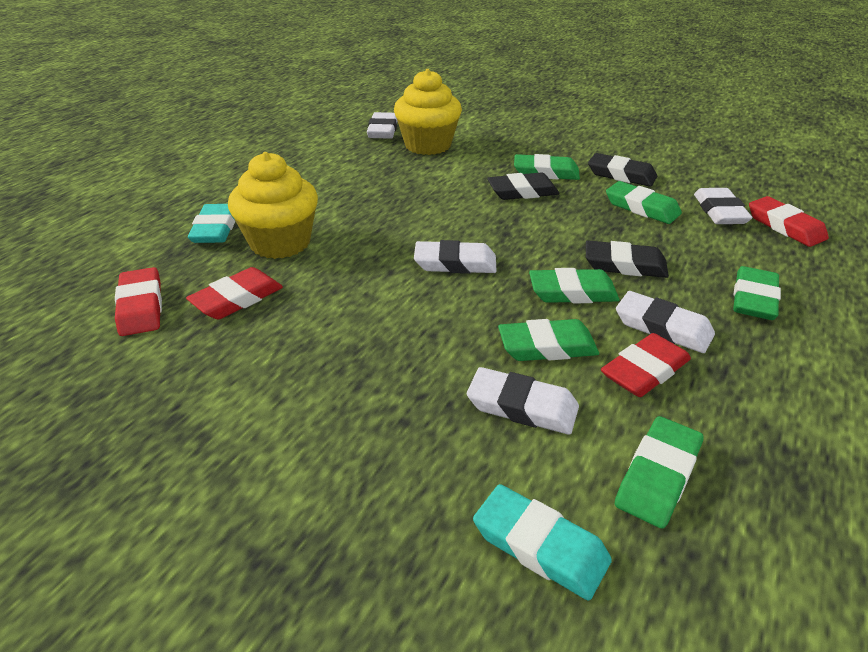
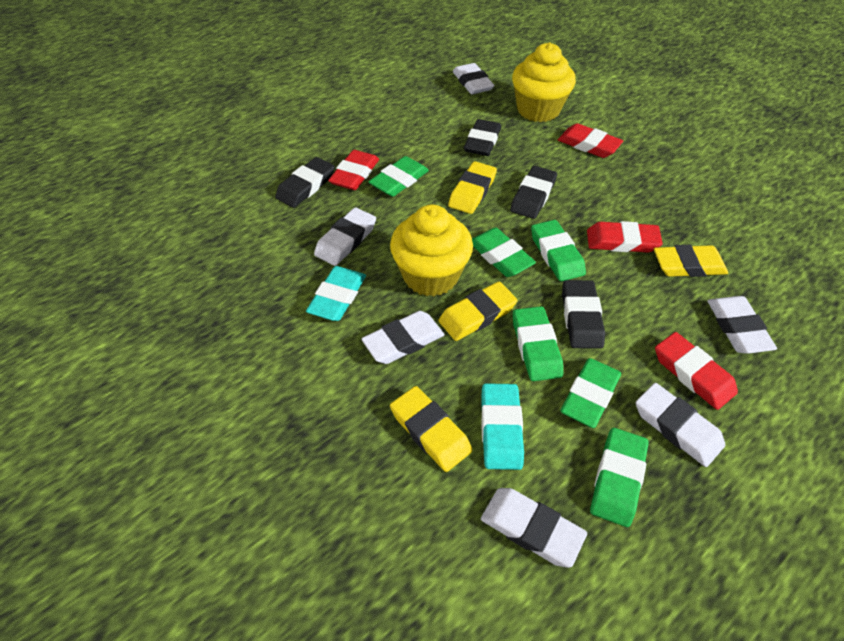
black eraser: [487,172,560,200] [586,240,669,278] [588,153,657,187] = 3 -> [275,157,335,208] [464,119,501,156] [510,166,557,219] [562,280,605,349] = 4
white eraser: [367,112,398,139] [414,240,497,274] [467,367,579,435] [616,291,715,353] [694,188,752,224] = 5 -> [314,207,376,266] [362,311,445,364] [453,63,495,94] [481,488,587,568] [636,383,725,467] [707,296,777,354] = 6
yellow eraser: none = 0 -> [390,386,472,472] [439,282,518,341] [448,161,497,214] [654,245,728,277] = 4

